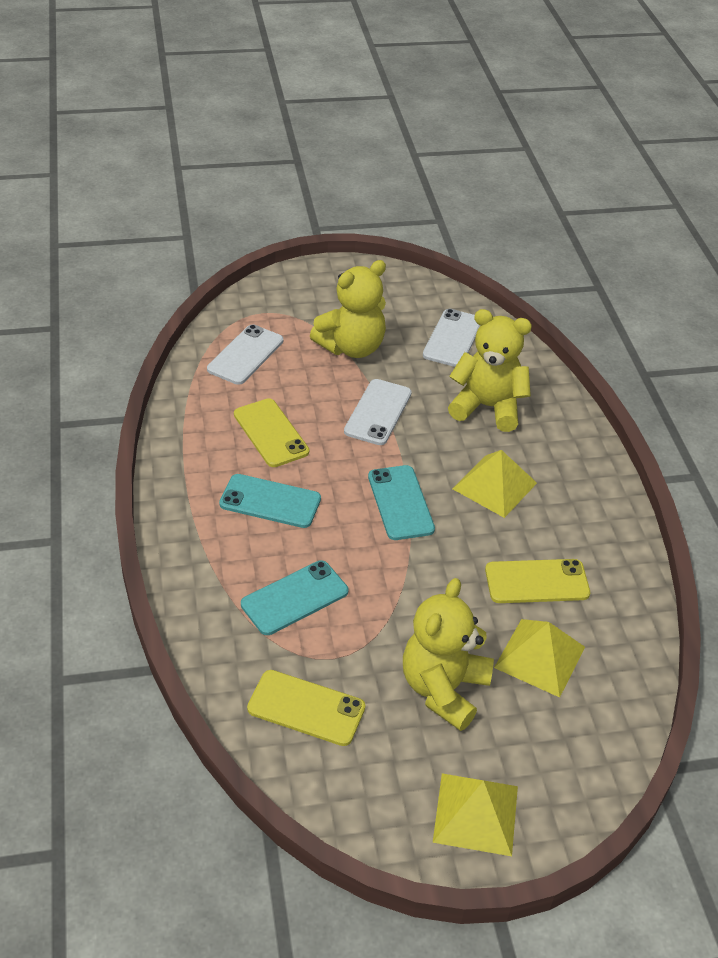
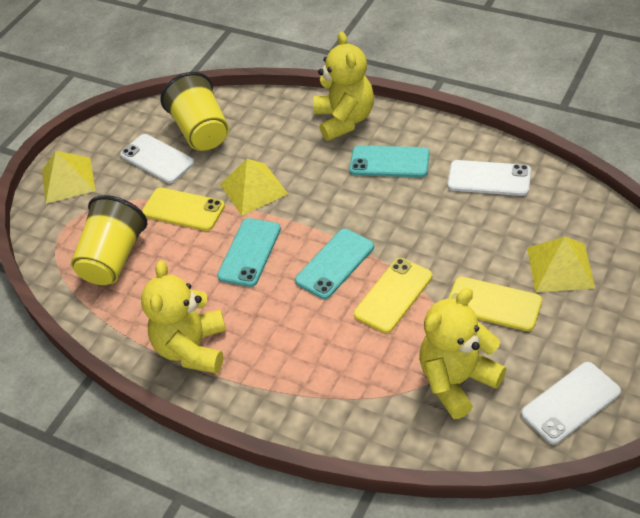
yellow cup: none = 0 -> [71,195,147,285] [160,72,229,151] = 2

